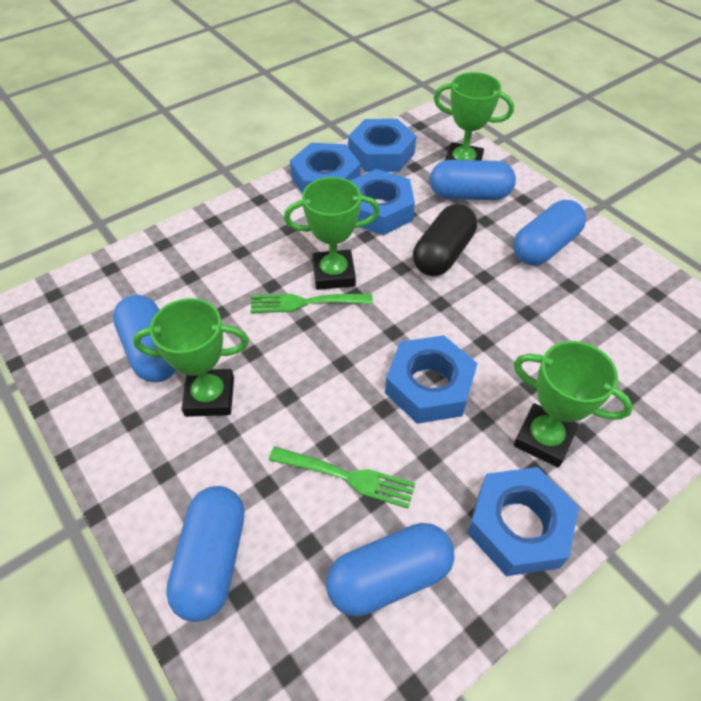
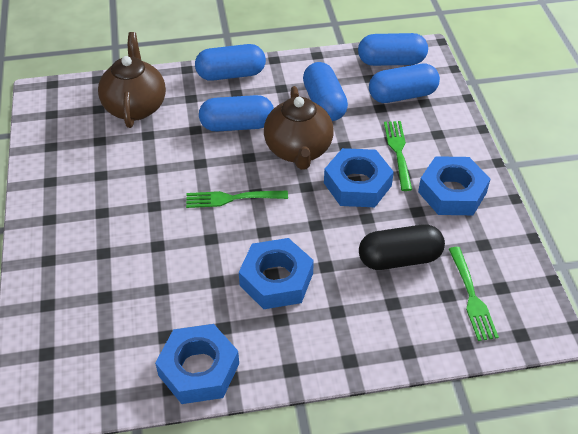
blue nut: [290,143,361,193] [348,119,416,172] [350,169,415,235] [385,335,478,424] [467,467,579,576] = 5 -> [155,324,239,404] [239,238,314,309] [324,148,394,207] [418,156,490,215] = 4
brown teapot: none = 0 -> [98,32,166,128] [264,86,334,170] = 2
green fork: [251,294,373,313] [269,446,415,508] = 2 -> [186,191,288,208] [384,121,412,191] [449,247,499,341] = 3
green trophy: [133,298,249,417] [284,177,380,290] [434,72,514,160] [513,341,633,468] = 4 -> none = 0

